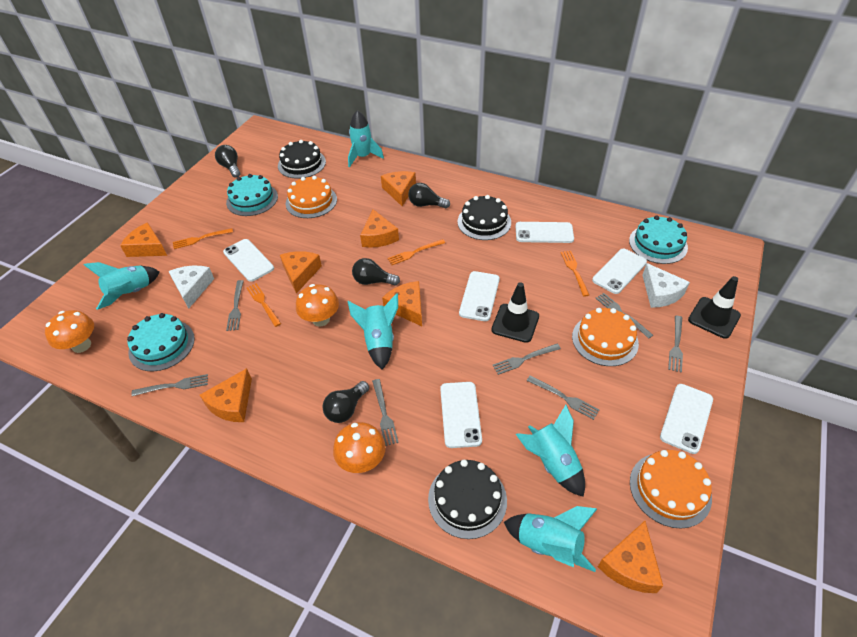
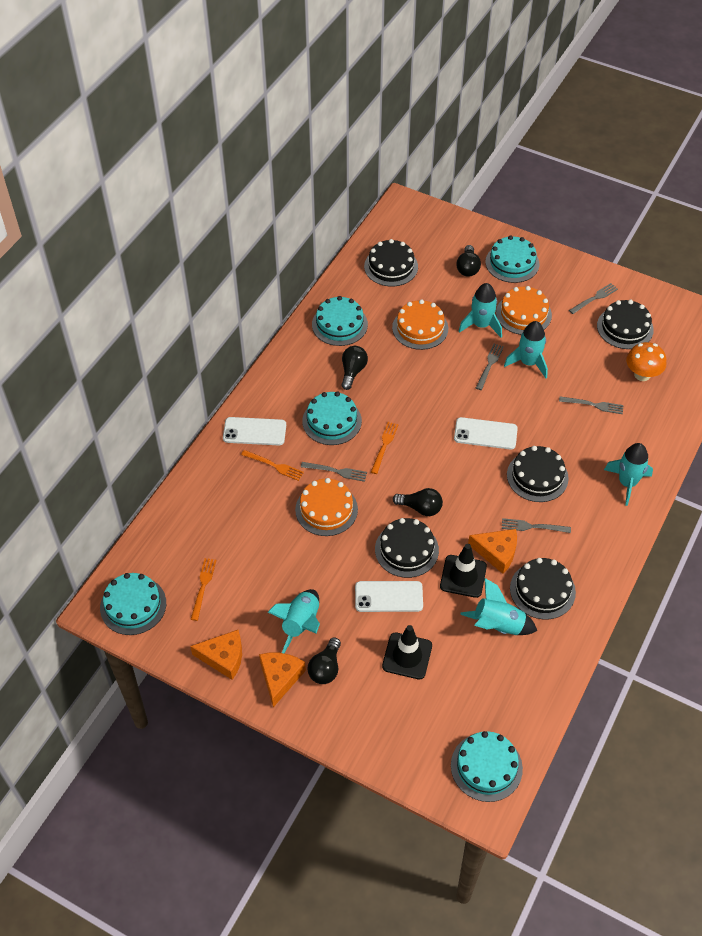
black cake: [278,140,326,179] [428,460,507,539] [457,195,511,240] = 3 -> [364,239,418,287] [375,518,439,578] [507,446,569,502] [510,558,576,620] [597,300,654,349] = 5
grey fork: [131,374,208,396] [226,280,244,331] [372,379,399,446] [492,344,561,375] [527,375,599,420] [595,293,653,339] [668,316,683,373] = 7 -> [301,462,367,482] [476,344,504,390] [502,518,571,533] [559,396,624,414] [569,283,618,314] = 5
orange cheese: [120,222,167,257] [200,368,252,422] [280,251,322,294] [360,209,399,247] [381,171,416,206] [382,281,422,326] [598,521,663,593] = 7 -> [190,630,242,680] [259,653,306,707] [468,529,517,574] = 3
orange fork: [173,228,233,249] [246,283,281,327] [387,239,445,265] [561,251,589,296] = 4 -> [190,558,217,621] [241,450,304,481] [371,422,399,474] = 3
orange mushroom: [45,310,94,353] [296,284,339,326] [333,422,386,473] = 3 -> [626,342,666,381] = 1
turquoise cake: [127,313,195,371] [226,174,278,216] [629,215,688,264] = 3 -> [100,573,166,635] [302,391,362,445] [312,296,368,346] [451,731,523,802] [485,236,539,283] = 5
white cheese: [168,266,214,309] [642,263,690,308] = 2 -> none = 0
white phone: [223,239,274,282] [440,382,482,448] [459,271,500,321] [515,222,574,243] [592,249,647,294] [660,384,713,454] = 6 -> [223,417,286,445] [355,581,423,612] [454,417,518,450] = 3

